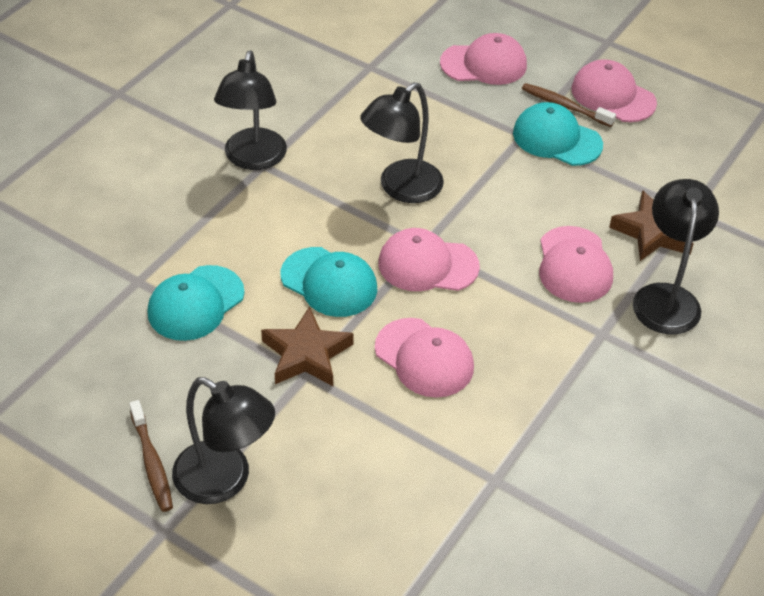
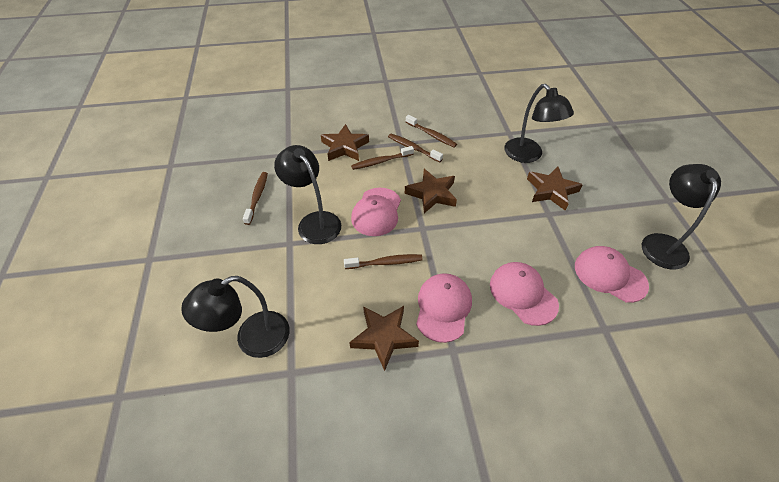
brown star: [261,306,354,386] [609,190,694,261] = 2 -> [321,124,369,161] [349,306,419,371] [405,169,457,213] [527,166,583,211] = 4
brown toothbrush: [129,400,173,512] [522,83,616,127] = 2 -> [243,172,268,225] [344,254,423,269] [351,146,414,170] [388,134,443,162] [406,115,457,148] = 5
pink cap: [375,318,474,398] [378,228,480,291] [440,33,527,85] [539,226,613,303] [571,59,657,122] = 5 -> [351,188,401,236] [416,273,472,343] [490,262,559,326] [575,246,649,303] = 4
turquoise cap: [148,265,244,341] [281,247,377,317] [513,102,603,166] = 3 -> none = 0

